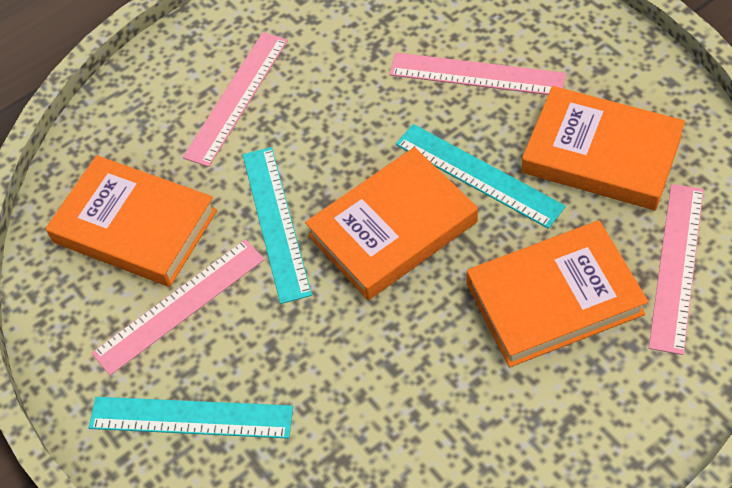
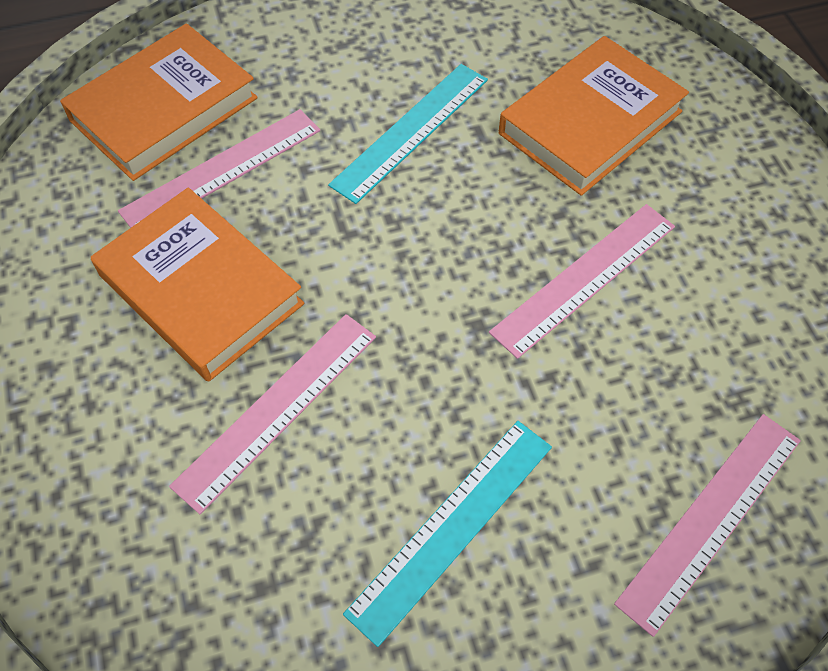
orange book: [46,155,217,287] [305,147,478,300] [467,220,648,367] [521,86,685,210] = 4 -> [60,23,258,181] [91,188,304,382] [499,36,689,196] = 3
turquoise ruler: [89,397,293,438] [243,147,312,304] [396,124,566,229] = 3 -> [328,64,488,204] [343,421,552,647] = 2

